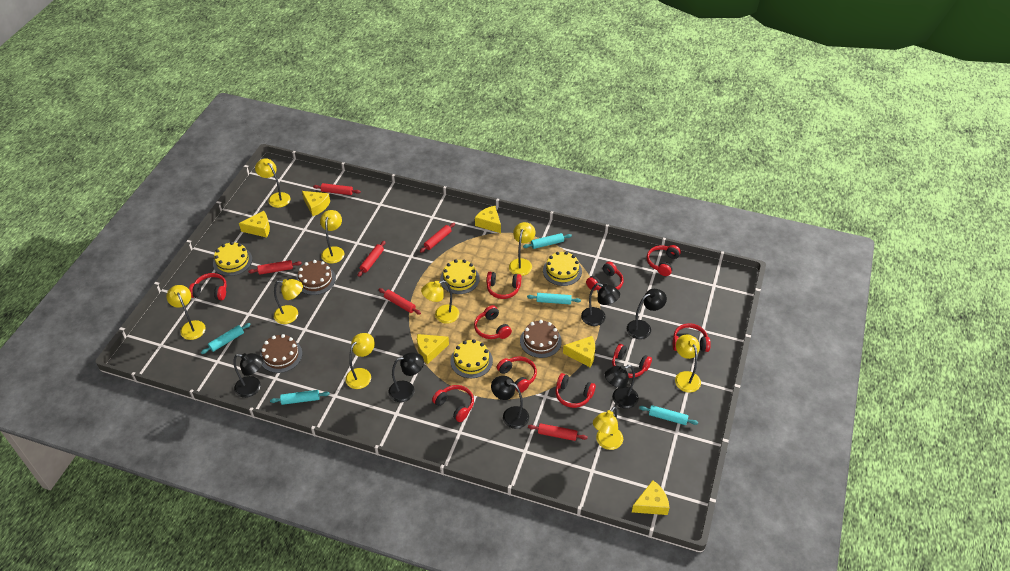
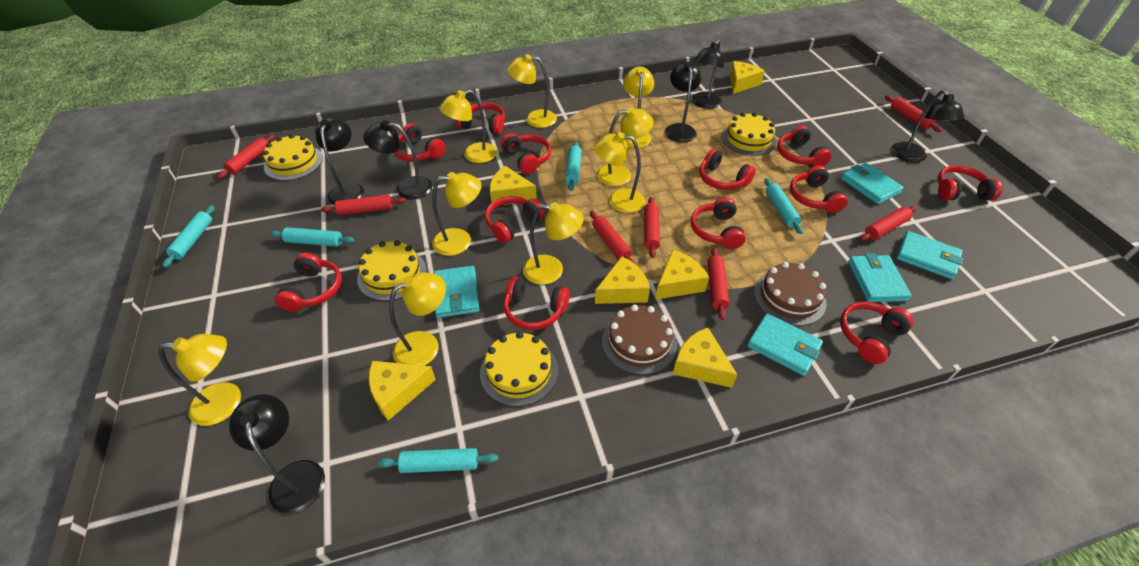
brown cake: [260,334,302,373] [296,260,336,295] [520,320,562,358] = 3 -> [602,304,677,375] [754,262,827,326] = 2
red headphones: [189,273,227,300] [432,385,474,422] [474,305,512,339] [487,272,521,299] [497,357,537,393] [556,373,596,408] [586,262,623,291] [612,344,652,378] [647,245,681,276] [673,323,711,352] = 10 -> [275,253,342,312] [394,123,446,162] [456,102,505,135] [485,196,545,243] [501,133,551,174] [504,276,570,330] [691,197,746,249] [699,149,756,190] [777,125,832,166] [790,165,848,213] [840,301,914,364] [938,165,1002,201] = 12
red rolling pin: [248,260,302,275] [313,183,361,195] [358,241,386,277] [378,288,421,314] [420,223,455,253] [528,423,588,441] = 6 -> [217,134,275,179] [321,195,406,215] [590,211,635,264] [644,197,660,258] [708,247,729,320] [860,206,917,241] [885,95,942,132] = 7
turquoise wallet: none = 0 -> [434,266,479,318] [747,313,823,376] [841,163,904,204] [848,253,912,302] [897,231,963,279] = 5

